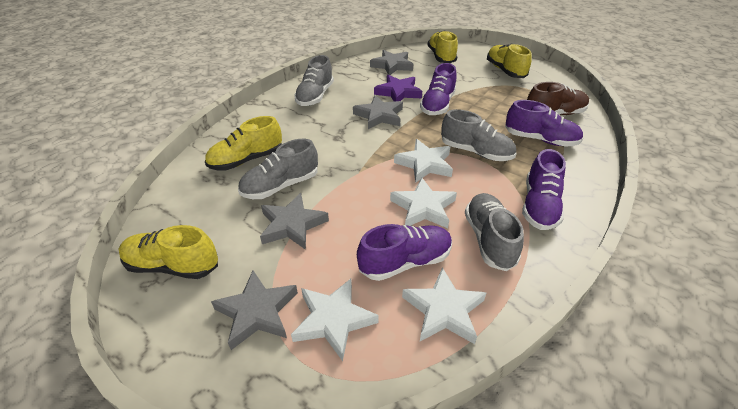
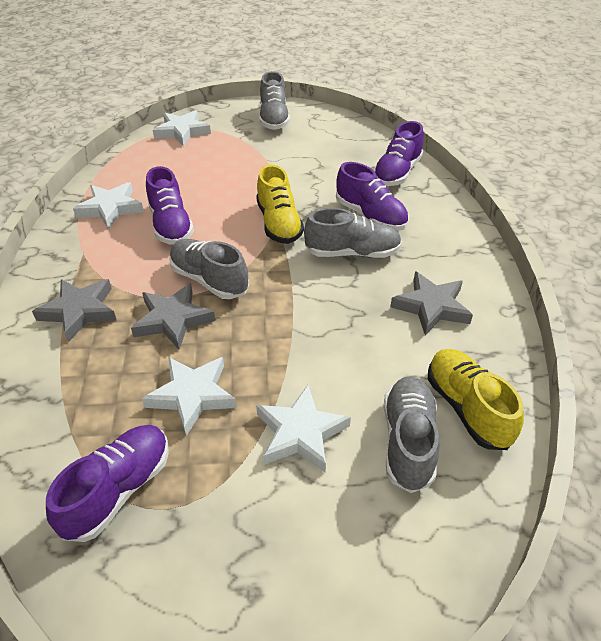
brown shoe: [527,82,589,115] = 1 -> none = 0
grey star: [211,270,298,350] [260,193,329,250] [353,95,403,129] [370,50,413,75] = 4 -> [32,279,117,342] [131,283,215,350] [390,271,473,335] = 3
purple star: [374,75,422,101] = 1 -> none = 0
yellow shoe: [119,225,218,279] [205,116,282,171] [428,30,458,63] [487,44,532,78] = 4 -> [256,165,304,244] [428,349,524,450] = 2

